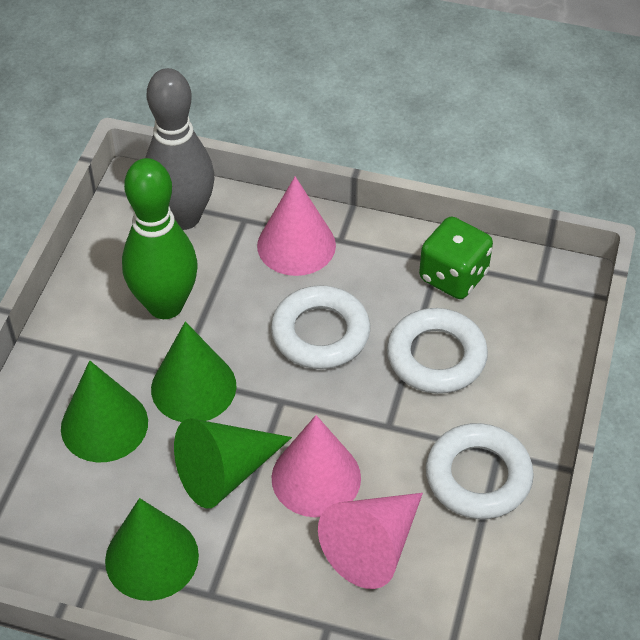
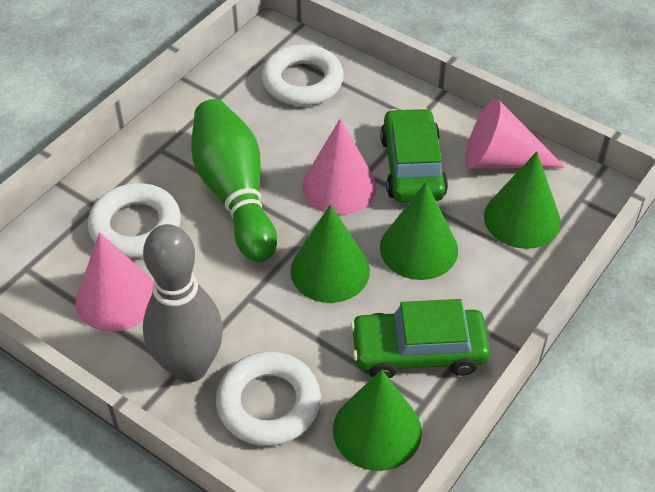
green car: none = 0 -> [350,299,490,378] [380,108,448,202] = 2
green dice: [419,217,493,299] = 1 -> none = 0

